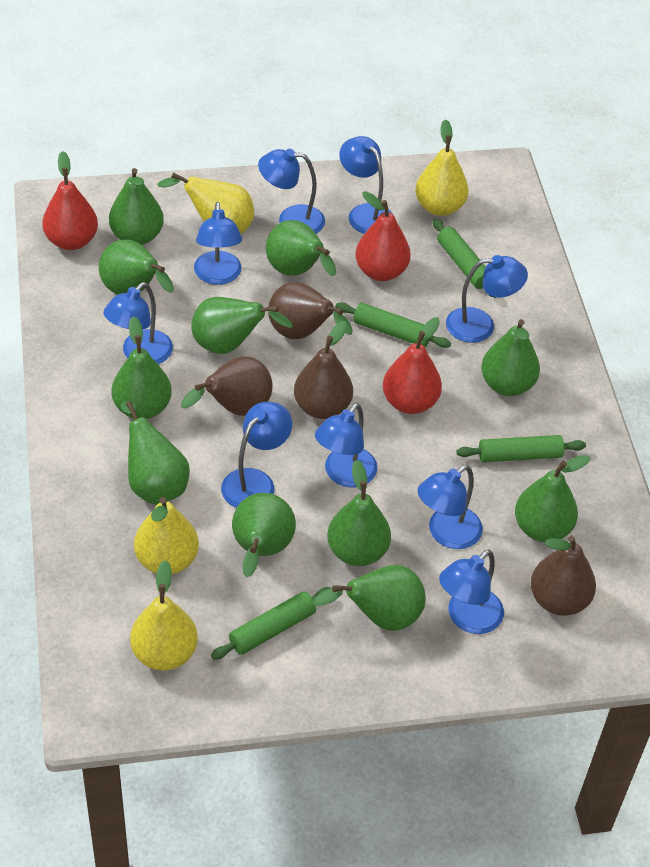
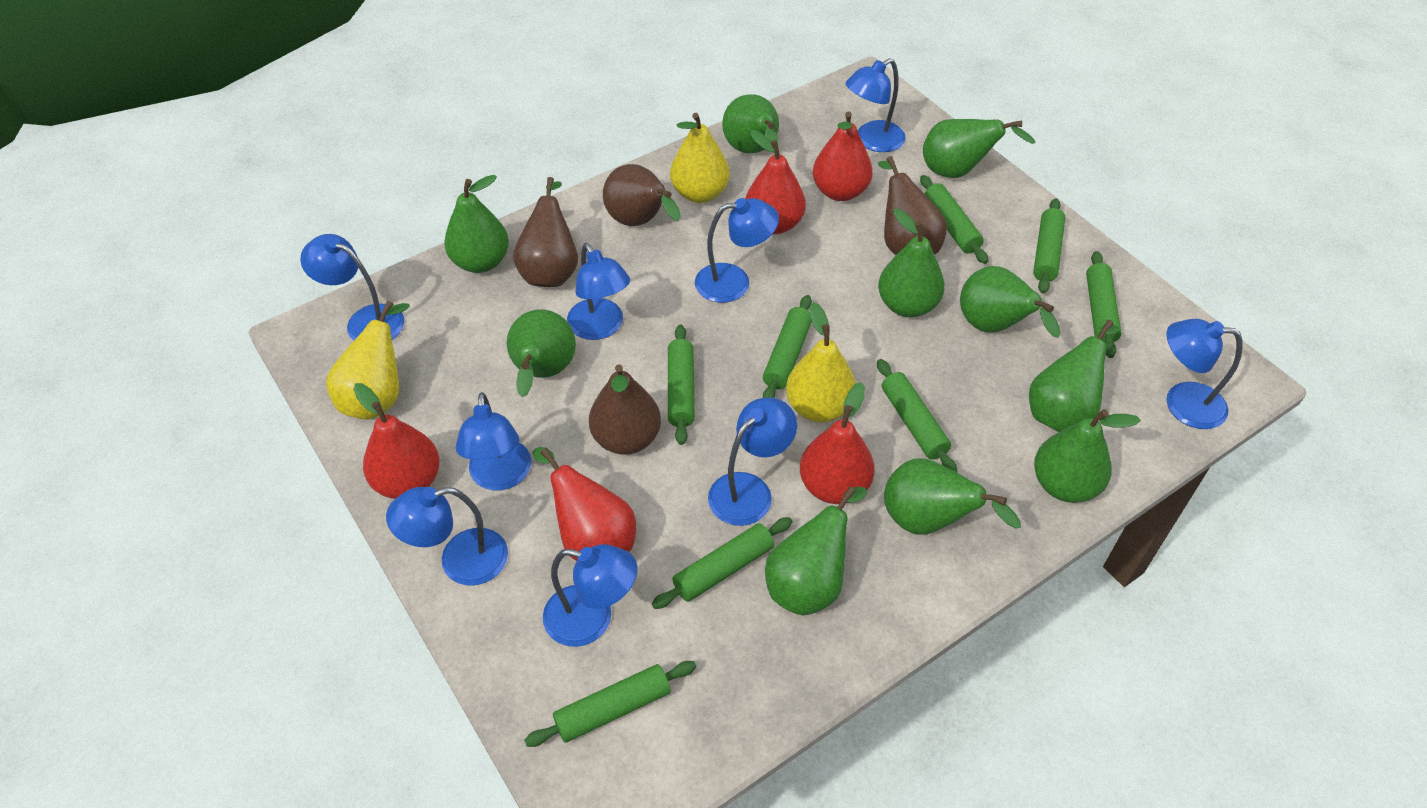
green pear: [99,240,174,295] [109,168,164,245] [111,316,172,419] [121,401,190,505] [191,297,293,354] [232,493,296,577] [266,220,336,276] [313,565,426,631] [327,460,391,566] [481,319,540,396] [515,455,590,542] = 11 -> [444,175,509,273] [507,309,576,397] [722,94,779,153] [765,486,868,615] [878,209,945,317] [884,458,1021,535] [923,119,1036,178] [960,266,1060,338] [1029,320,1119,432] [1034,409,1141,503] = 10
green rolling pin: [211,587,331,660] [335,302,451,348] [433,219,496,298] [456,435,586,462] = 4 -> [524,661,696,747] [652,517,792,609] [668,324,695,445] [763,295,812,398] [877,359,957,472] [920,175,988,264] [1033,198,1065,294] [1086,251,1121,358] = 8
red pear: [42,151,98,250] [355,191,411,281] [383,317,442,414] = 3 -> [353,383,440,499] [532,447,636,561] [745,130,806,234] [800,382,875,504] [813,112,873,201] = 5
yellow pear: [130,560,198,670] [134,497,199,574] [157,173,254,234] [415,119,469,216] = 4 -> [326,300,410,419] [670,113,730,203] [786,302,856,422] = 3

